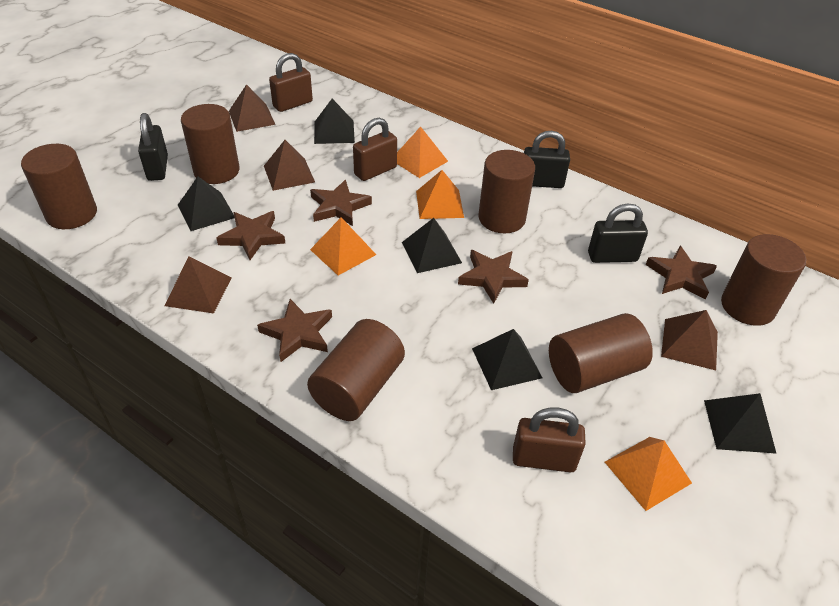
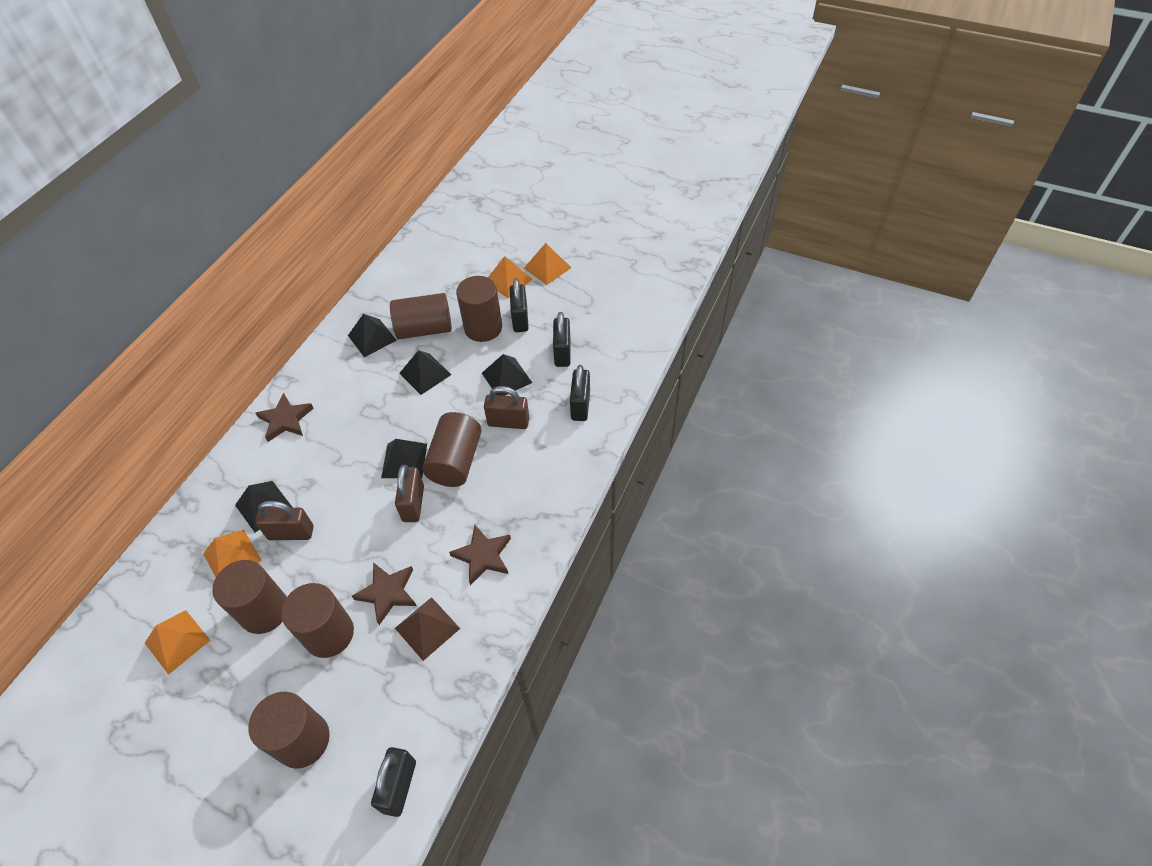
black padlock: [138,113,168,181] [524,131,570,188] [588,204,648,263] = 3 -> [371,747,416,817] [510,278,529,332] [553,312,571,367] [570,365,590,421] = 4
brown pyramid: [165,256,231,313] [229,84,276,132] [264,140,315,191] [661,310,718,370] = 4 -> [395,597,460,661] = 1
brown star: [216,211,285,260] [257,299,332,362] [310,180,372,226] [458,250,529,304] [646,246,717,300] = 5 -> [256,393,314,442] [352,562,416,625] [449,525,511,585] = 3

